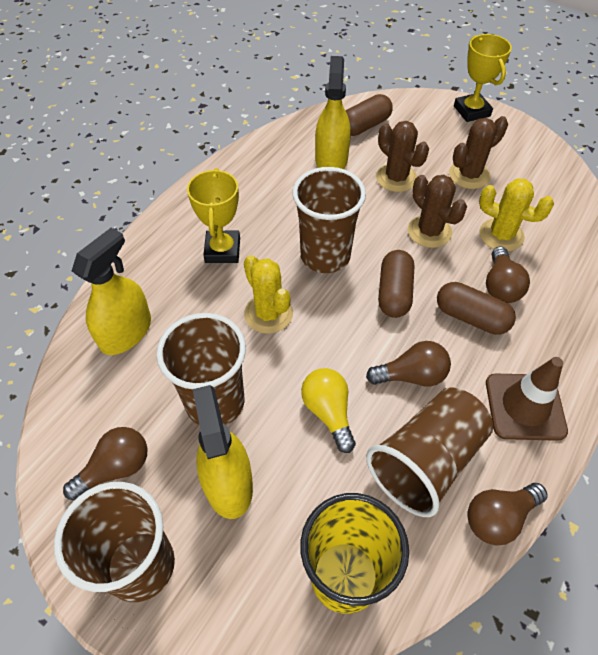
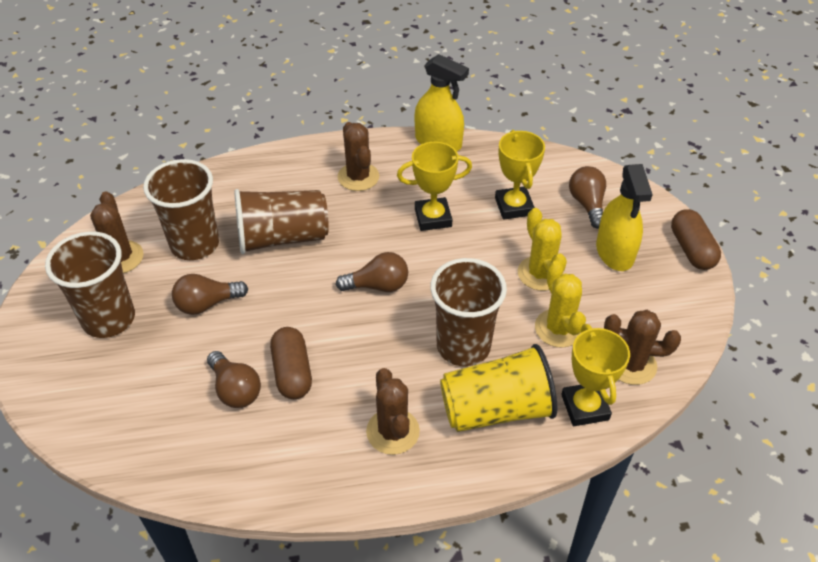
brown cactus: [376,121,429,192] [408,175,467,248] [449,116,508,189] = 3 -> [90,191,144,273] [338,122,379,191] [366,368,420,455] [604,310,681,385] = 4
brown capsule: [345,94,393,136] [378,250,414,318] [437,282,516,335] = 3 -> [270,327,312,399] [671,209,721,270] = 2
brown traffic cone: [486,357,568,441] = 1 -> none = 0
yellow light bulb: [301,368,356,453] = 1 -> none = 0
yellow spray bottle: [72,228,151,355] [193,385,253,519] [315,56,351,169] = 3 -> [415,54,469,151] [596,164,653,271] = 2
yellow trophy: [187,168,240,263] [454,34,512,122] = 2 -> [397,142,472,231] [495,130,545,220] [561,324,630,426] = 3

